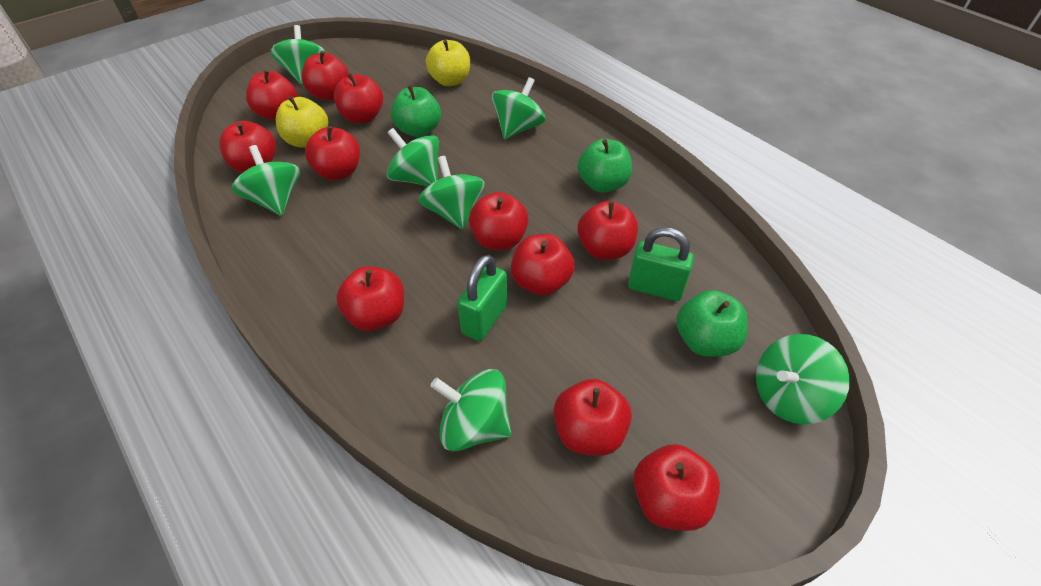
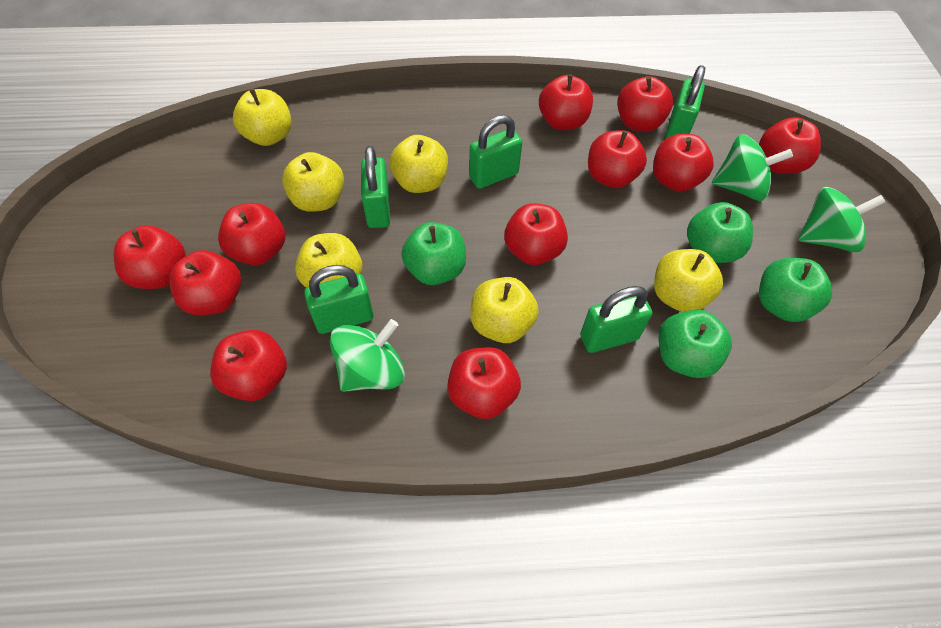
green apple: [391,85,441,137] [578,139,632,193] [677,290,748,357] = 3 -> [401,222,466,285] [659,310,732,378] [687,202,753,263] [759,258,832,322] = 4
green padlock: [457,255,507,341] [628,227,694,301] = 2 -> [304,265,374,334] [361,146,390,228] [469,115,522,189] [580,286,652,353] [666,65,705,139] = 5
green spinning top: [232,145,300,216] [271,25,326,85] [387,128,439,186] [418,156,485,230] [430,369,511,451] [491,77,545,139] [756,334,850,424] = 7 -> [330,319,405,392] [712,134,793,201] [798,187,885,252] = 3
yellow apple: [276,96,328,148] [426,39,470,86] = 2 -> [233,89,291,146] [282,152,344,212] [295,233,363,288] [390,135,448,193] [470,277,539,343] [654,249,723,312] = 6

